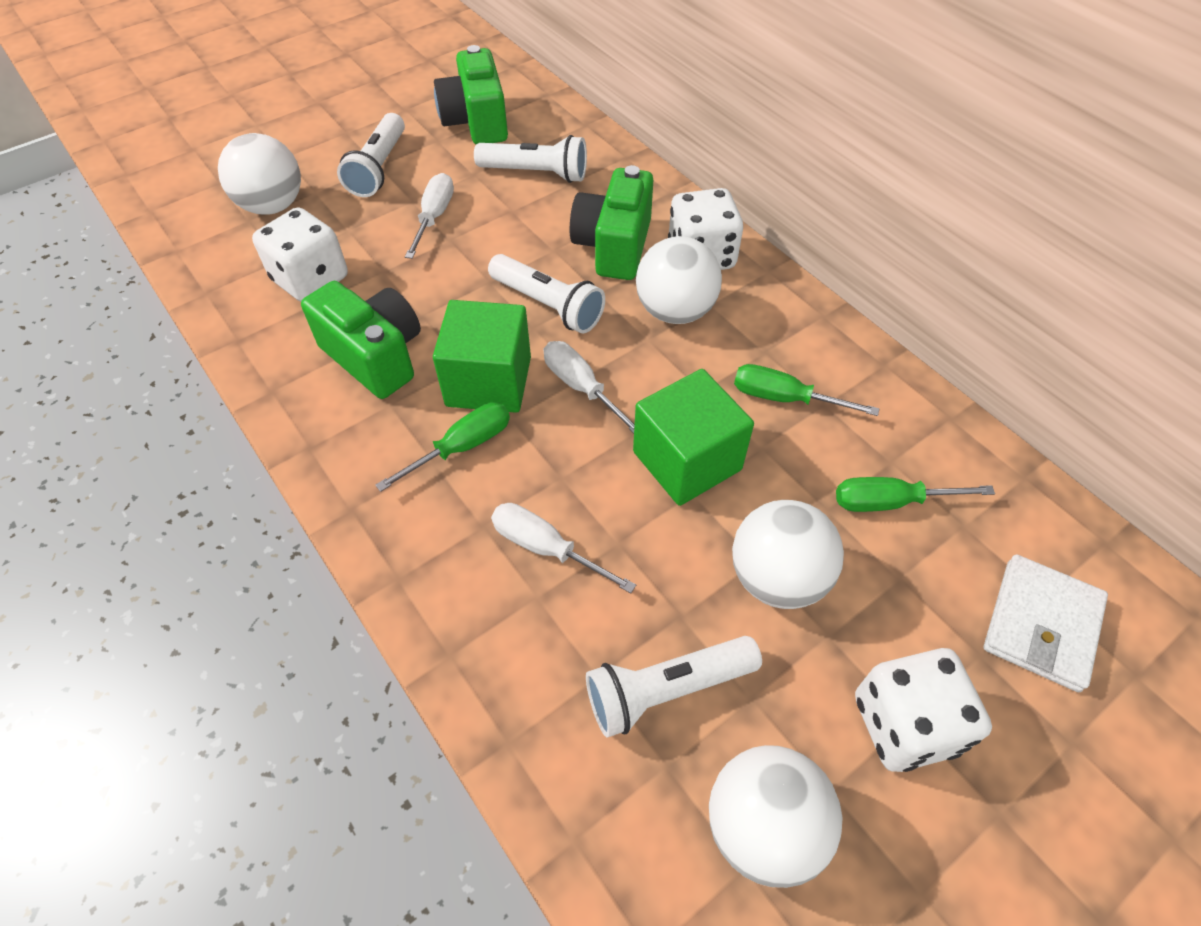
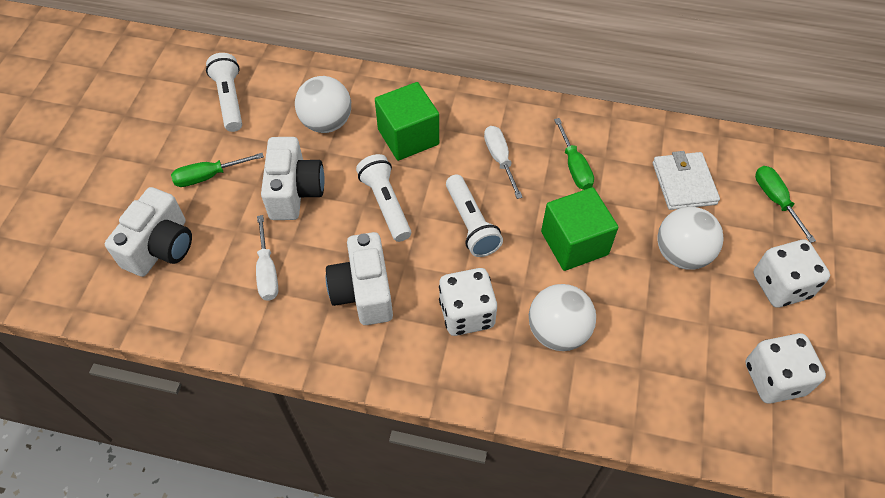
green camera: [301,281,421,399] [434,45,508,144] [570,165,653,280] = 3 -> none = 0
white ball: [218,133,301,215] [636,236,722,324] [709,745,842,888] [732,500,844,609] = 4 -> [295,76,351,133] [529,284,596,351] [657,207,724,269] = 3
white camera: none = 0 -> [105,187,192,277] [261,137,325,220] [326,232,393,325] = 3
white flashlight: [337,113,405,197] [474,135,587,183] [488,254,605,333] [586,636,762,737] = 4 -> [206,53,242,132] [356,154,411,242] [446,175,503,257] = 3
white screwdriver: [405,173,454,259] [491,503,636,593] [544,341,635,433] = 3 -> [256,215,278,301] [484,126,523,199] = 2

